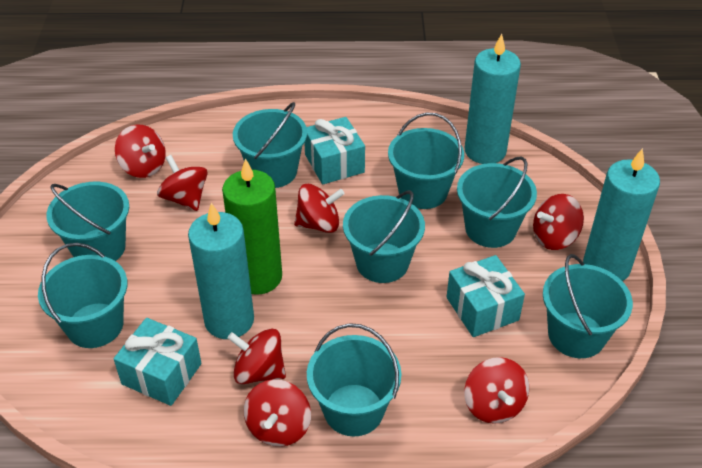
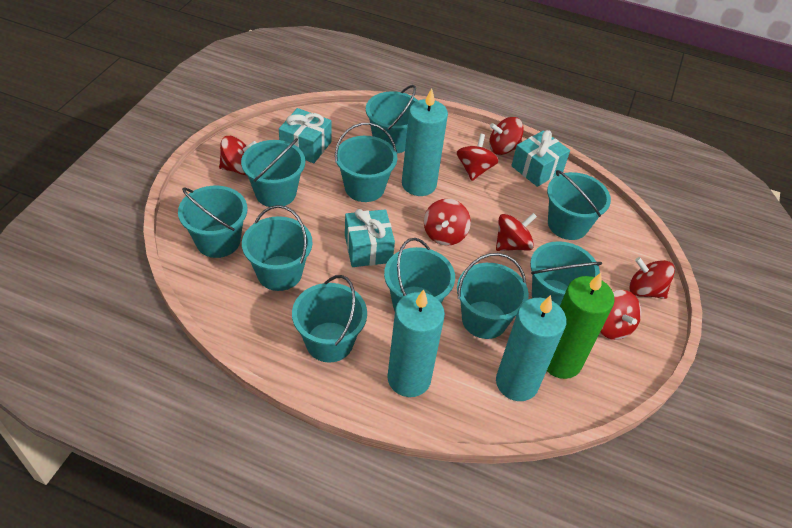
turquoise bucket: [38,243,127,348] [47,182,129,261] [233,102,307,188] [307,323,401,436] [343,191,425,283] [388,113,464,209] [457,157,537,248] [543,254,633,358] = 8 -> [178,186,247,258] [241,138,305,207] [242,205,313,291] [292,275,367,363] [335,123,397,202] [366,85,418,154] [384,238,455,311] [457,253,529,339] [530,241,602,306] [547,170,611,240] = 10

